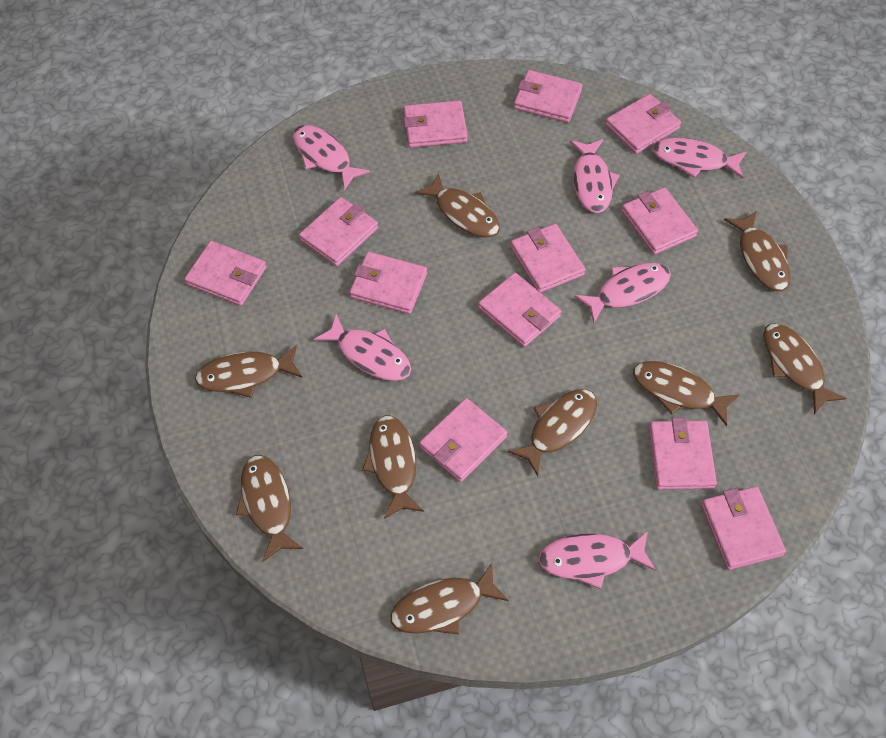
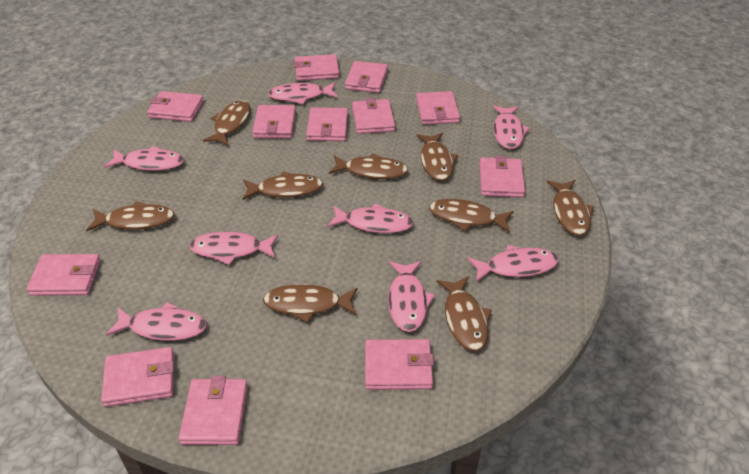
pink fish: [293,125,370,191] [314,314,411,381] [538,531,656,589] [570,139,620,213] [574,263,671,323] [652,137,747,179] = 6 -> [104,146,184,171] [106,302,207,341] [189,231,278,265] [268,82,338,104] [327,203,414,233] [388,261,435,332] [467,245,558,282] [493,105,530,149] = 8

